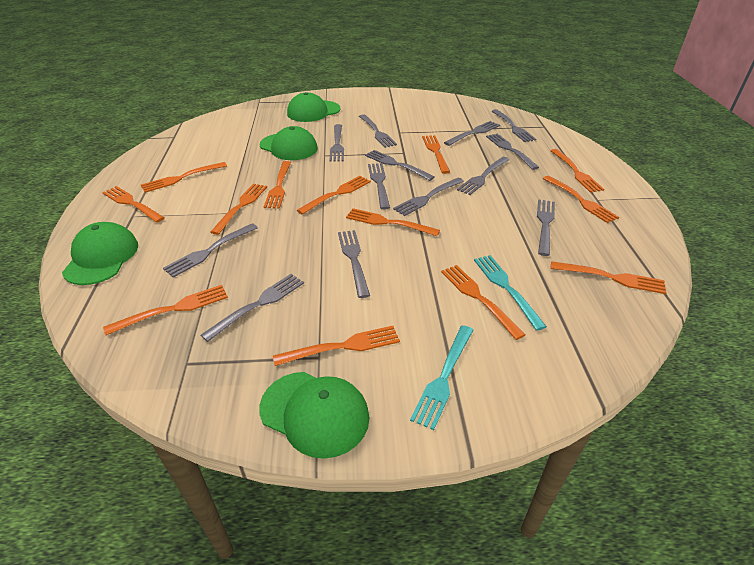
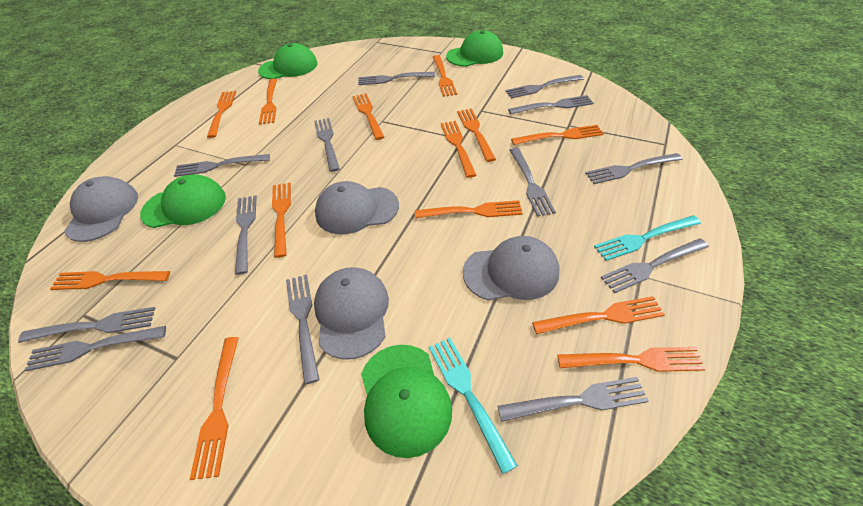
grey cap: none = 0 -> [64,176,138,242] [314,268,389,359] [315,181,399,234] [463,236,559,301] = 4

